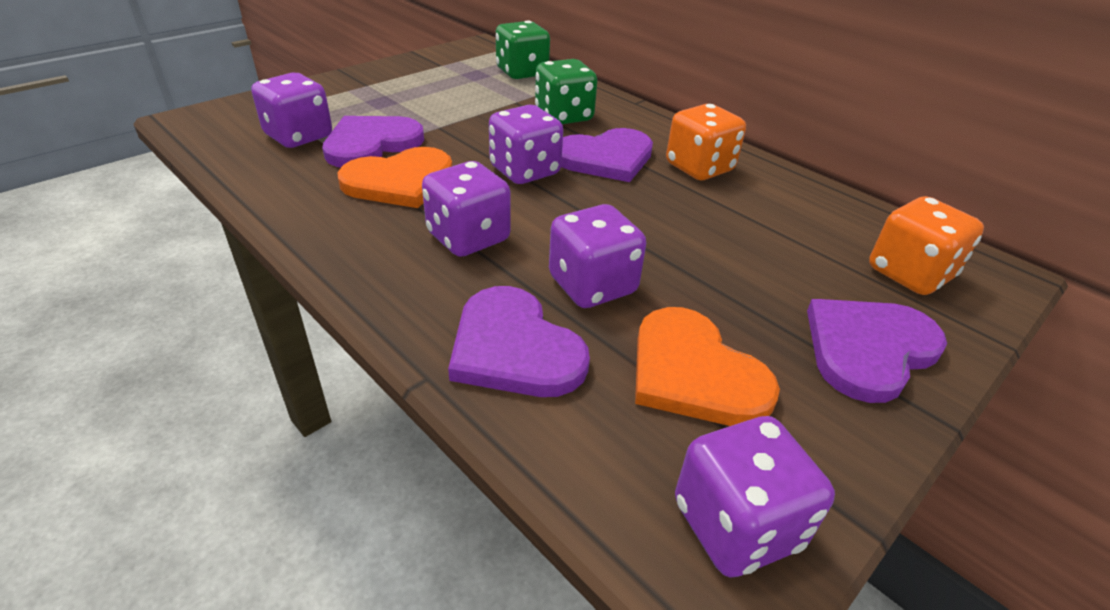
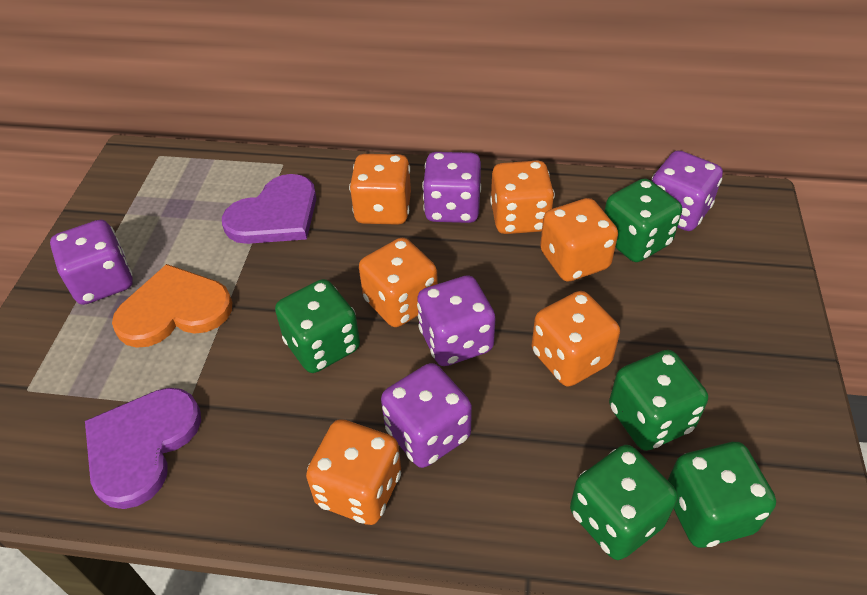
green dice: [496,20,550,79] [535,59,597,124] = 2 -> [275,279,360,373] [570,445,678,560] [604,178,682,262] [609,350,708,451] [668,442,776,548] = 5
orange dice: [666,104,746,180] [869,196,984,295] = 2 -> [306,419,401,525] [349,154,411,225] [359,238,438,327] [490,160,555,234] [532,291,620,387] [540,198,618,282] = 6
orange heart: [337,147,452,208] [635,307,780,426] = 2 -> [112,264,232,348] = 1
purple heart: [322,116,424,167] [448,286,590,397] [561,128,653,182] [807,299,947,403] = 4 -> [85,388,201,509] [222,174,316,244] = 2

